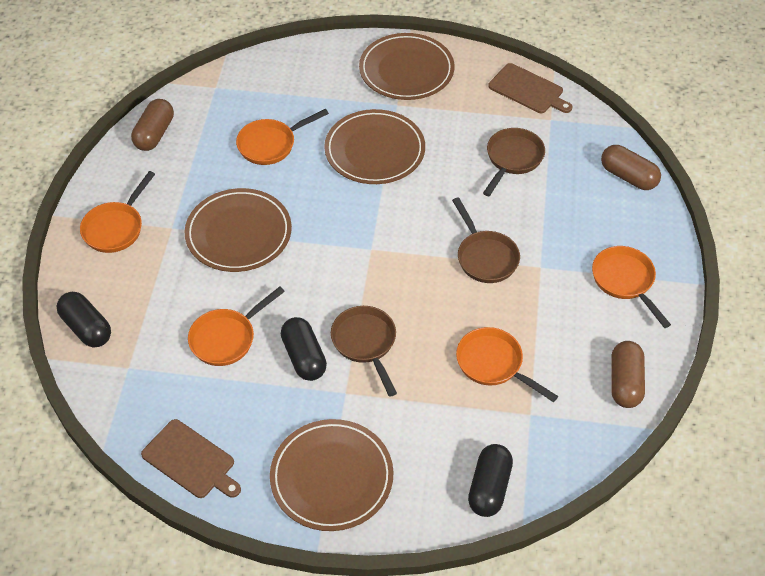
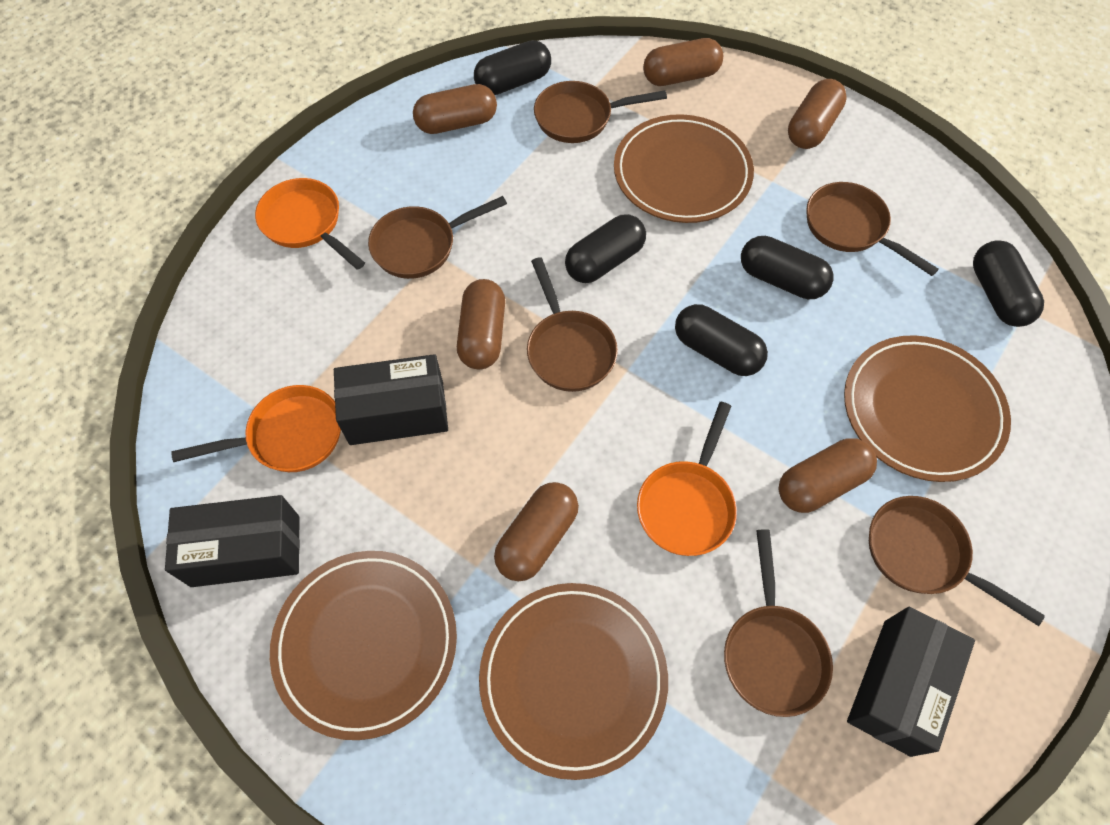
black box: none = 0 -> [165,495,300,587] [334,354,448,445] [847,607,975,757] = 3
black capsule: [57,292,111,347] [281,317,327,381] [468,444,513,517] = 3 -> [474,40,551,95] [565,214,646,283] [675,304,768,376] [741,236,833,299] [973,240,1044,327] = 5
brown capsule: [131,99,174,151] [601,145,661,190] [611,341,645,408] = 3 -> [413,84,497,134] [457,279,505,369] [494,482,579,581] [643,38,723,86] [778,438,877,513] [788,79,847,149] = 6
brown cutting board: [141,419,241,498] [488,63,572,113] = 2 -> none = 0
brown pan: [331,306,397,397] [452,197,520,283] [483,128,545,196] = 3 -> [368,196,507,279] [527,257,618,392] [534,81,667,143] [724,529,833,717] [806,182,939,276] [869,496,1045,626] = 6
orange pan: [80,171,155,253] [188,286,285,366] [236,109,329,165] [456,327,558,402] [592,246,671,328] = 5 -> [171,385,341,472] [255,178,365,270] [637,402,737,556] = 3

